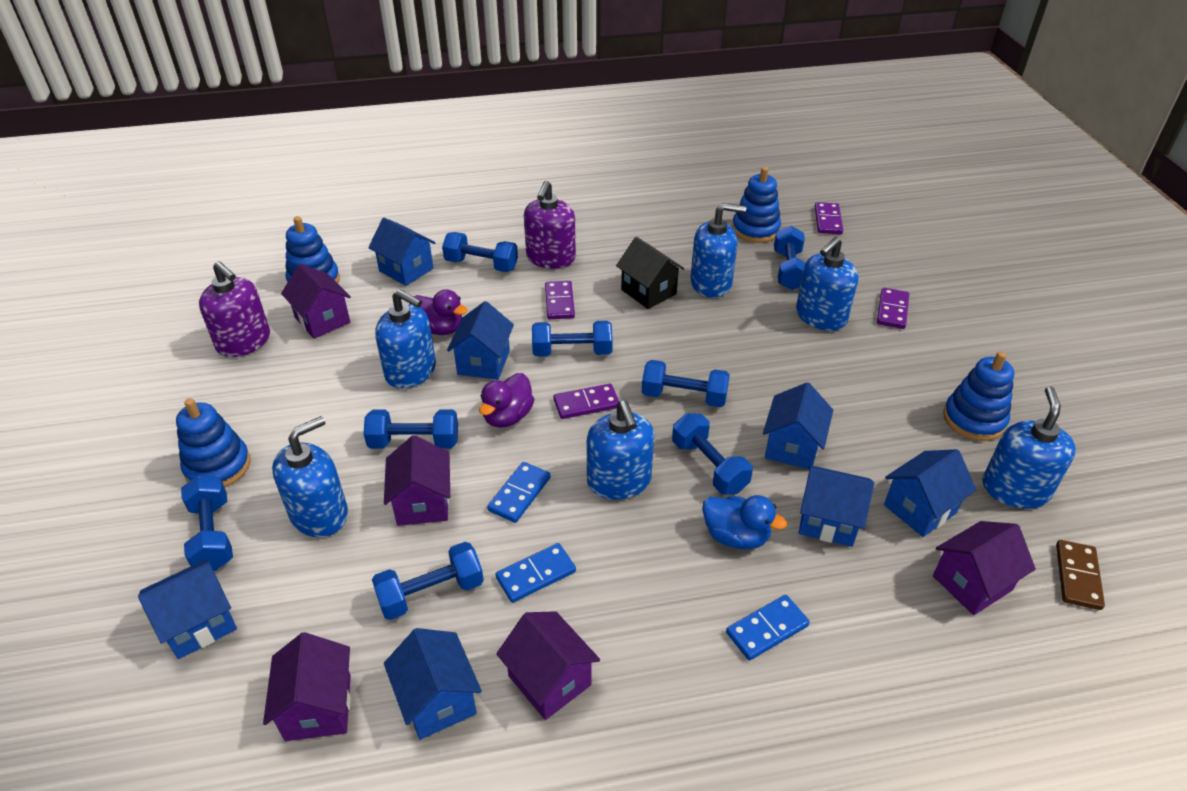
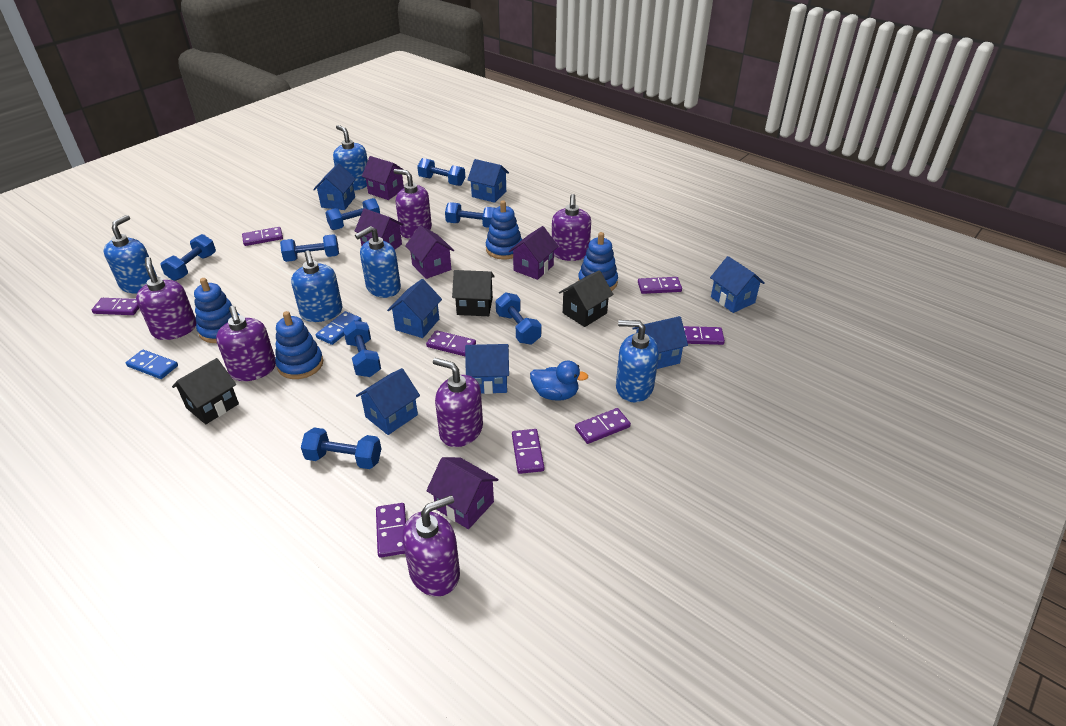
black house: [616,237,684,309] = 1 -> [172,358,239,424] [452,270,495,316] [559,270,613,327] = 3
blue domino: [487,462,550,523] [496,543,576,603] [726,595,810,660] = 3 -> [126,350,178,379] [316,311,362,345] = 2
blue soap dispenser: [272,416,348,537] [375,289,436,389] [587,400,654,500] [690,203,746,298] [796,237,858,331] [983,386,1076,509] = 6 -> [104,215,157,293] [291,250,342,322] [333,125,368,191] [355,226,401,298] [616,320,659,402] = 5
brown domino: [1056,540,1105,610] = 1 -> none = 0
purple domino: [545,281,575,319] [554,384,619,419] [814,202,843,234] [877,288,909,329] = 4 -> [92,298,139,315] [242,227,283,246] [376,503,406,558] [426,330,476,356] [512,429,544,474] [575,408,631,444] [638,277,682,294] [683,326,725,345] = 8
purple duck: [410,289,468,335] [479,373,534,428] = 2 -> none = 0
purple soap dispenser: [199,261,270,357] [524,181,576,269] = 2 -> [136,257,196,340] [216,306,276,381] [393,169,432,239] [402,495,460,597] [433,358,483,447] [552,194,591,261] = 6

